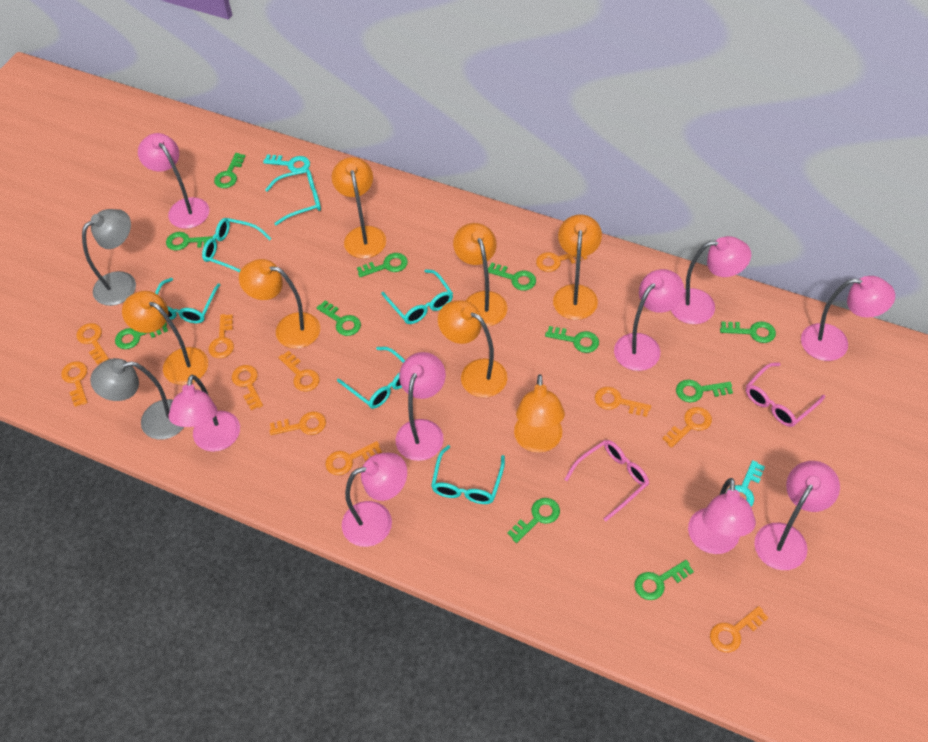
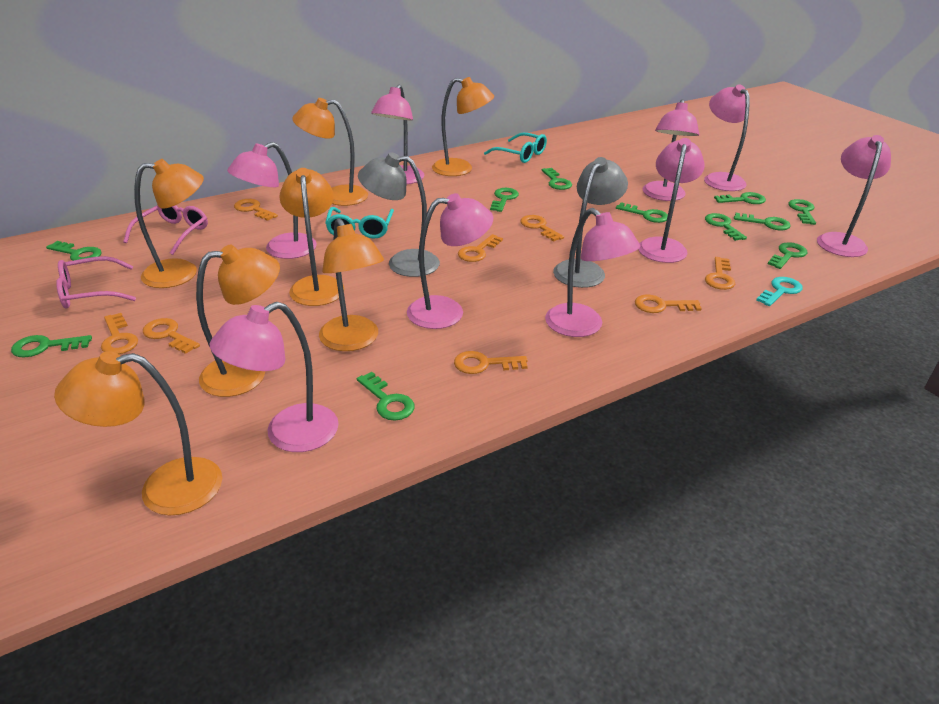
orange key: [61,361,87,407] [76,323,109,365] [208,314,234,358] [232,365,263,410] [270,412,326,435] [278,351,319,392] [325,441,382,475] [536,252,587,272] [595,387,651,417] [662,407,712,448] [710,606,768,652] = 11 -> [101,313,138,354] [143,318,200,354] [234,199,278,221] [454,351,528,374] [458,234,503,262] [521,215,564,241] [635,295,702,313] [705,257,735,290] = 8
turquoise glasses: [155,278,220,323] [202,218,272,273] [265,169,321,225] [337,347,405,409] [381,269,453,324] [431,445,505,504] = 6 -> [325,207,394,239] [484,132,547,163] = 2
turquoise key: [263,154,310,172] [726,460,765,506] = 2 -> [757,277,803,306] = 1

